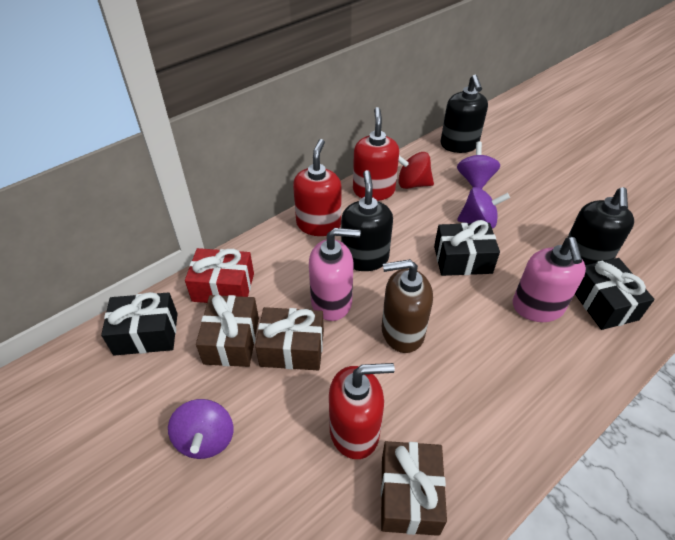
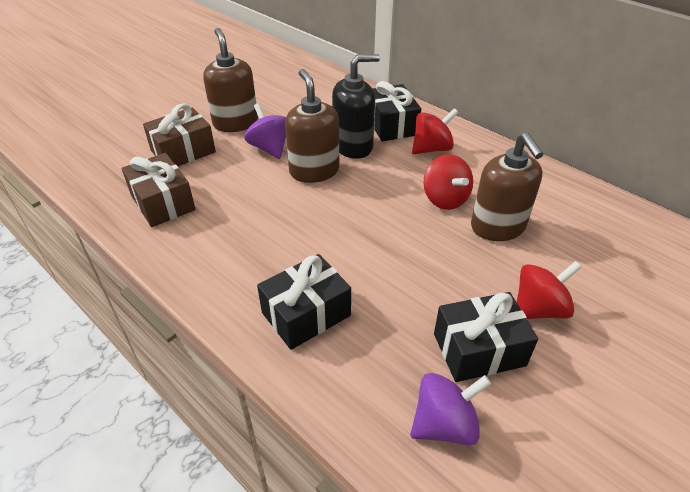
black soap dispenser: [341,170,393,271] [441,75,488,153] [567,187,634,265] = 3 -> [332,54,380,159] = 1
brown gift: [196,295,259,367] [255,307,324,370] [381,441,447,536] = 3 -> [122,153,196,227] [143,103,216,166] = 2
brown soap dispenser: [382,259,433,353] = 1 -> [203,28,258,132] [285,69,339,183] [471,133,543,241] = 3
pink soap dispenser: [309,228,360,321] [513,237,586,322] = 2 -> none = 0
purple spinning top: [168,399,233,459] [457,141,500,189] [457,187,510,228] = 3 -> [245,103,286,159] [410,373,491,445] = 2
red gift: [185,248,254,303] = 1 -> none = 0
red soap dispenser: [293,139,342,236] [329,363,395,459] [353,107,399,201] = 3 -> none = 0
red spinning top: [398,152,434,189] = 1 -> [412,108,459,154] [423,154,473,210] [517,261,582,319] = 3

